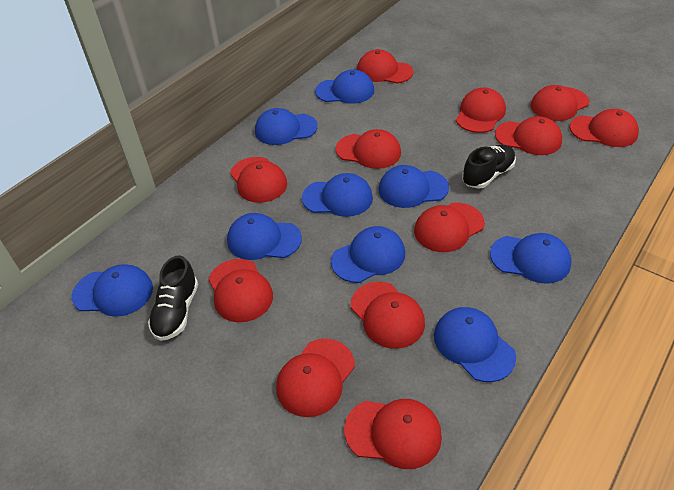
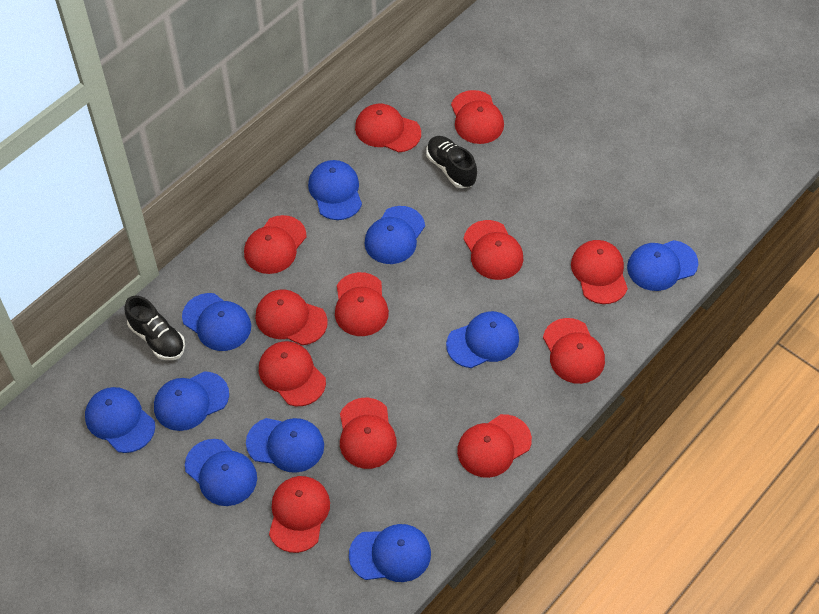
blue cap: [72,264,153,317] [227,213,302,260] [255,108,318,145] [302,173,373,217] [315,69,374,104] [331,226,405,283] [379,165,449,208] [434,307,516,382] [490,233,572,284] = 9 -> [85,387,155,453] [154,371,229,431] [182,293,251,351] [185,439,257,506] [246,418,324,473] [308,160,362,220] [349,524,431,582] [364,206,425,264] [446,311,519,368] [627,240,698,291] = 10

